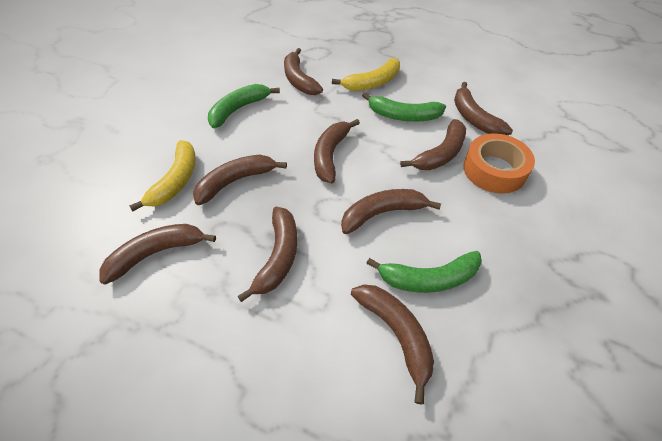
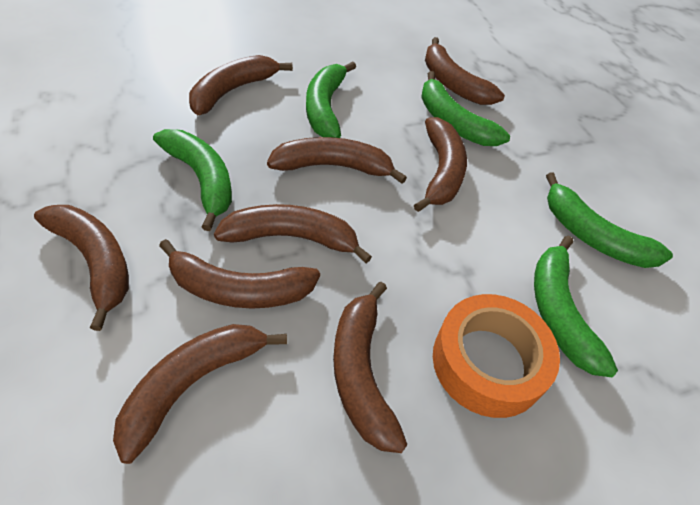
green banana: [208,84,280,128] [362,92,446,122] [366,251,482,293] = 3 -> [153,129,232,231] [306,61,356,138] [421,71,510,146] [534,236,618,377] [546,173,673,268] = 5
yellow banana: [129,140,196,211] [332,58,400,91] = 2 -> none = 0

